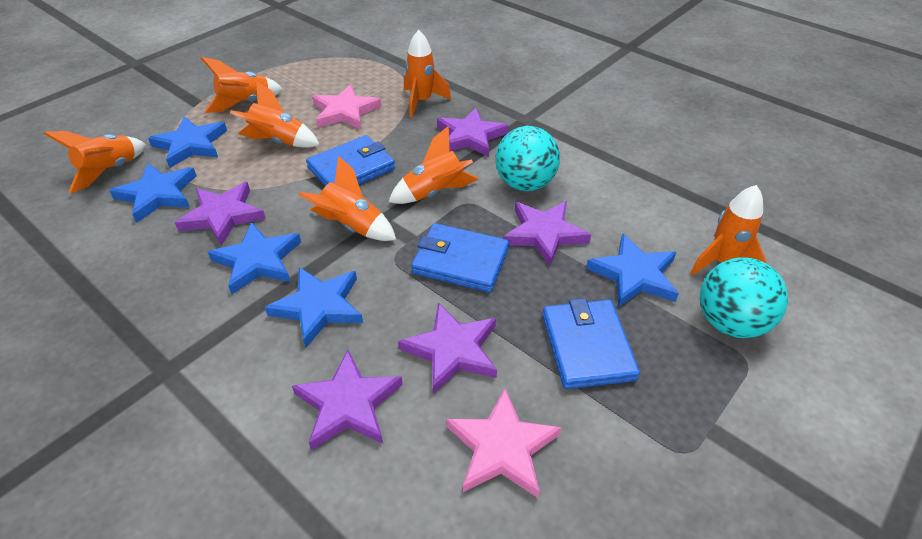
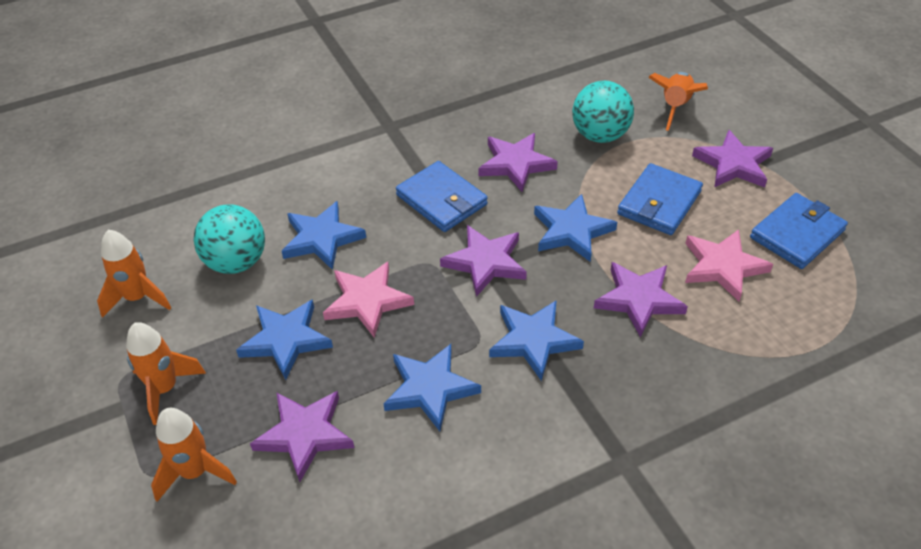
orange rocket: [44,131,146,193] [201,57,283,113] [230,81,320,148] [299,156,396,241] [389,126,479,204] [404,30,451,117] [690,185,767,276] = 7 -> [97,230,171,318] [126,322,206,425] [151,408,237,502] [648,72,708,131] = 4

